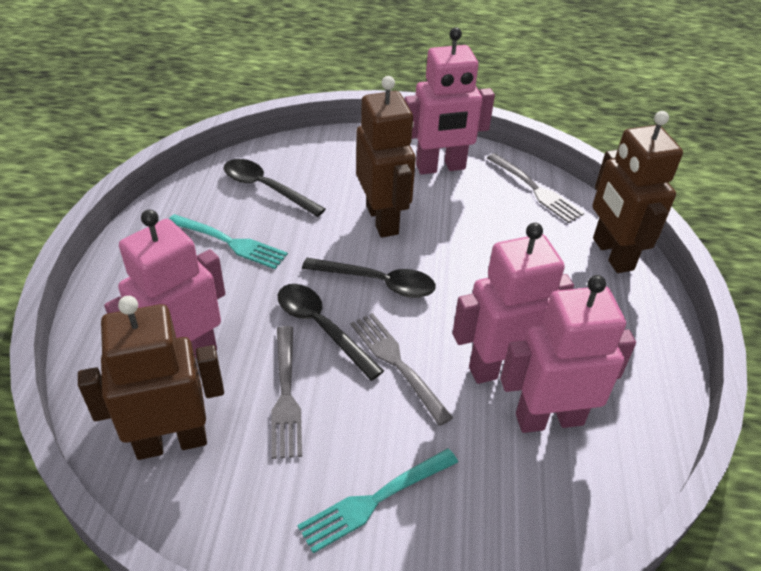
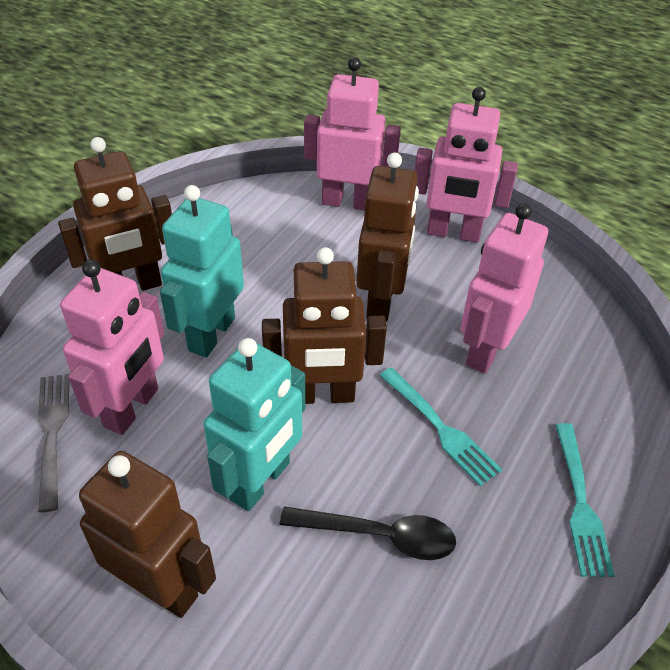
black spoon: [223,159,326,217] [278,284,384,381] [302,258,436,298] = 3 -> [280,506,456,560] = 1
brown robot: [78,296,224,460] [356,76,416,238] [592,111,683,273] = 3 -> [58,137,172,291] [79,451,216,618] [262,247,387,404] [356,153,419,322] = 4
grey fork: [271,326,302,459] [350,313,453,426] [487,153,584,223] = 3 -> [38,374,70,512] = 1
turquoise robot: none = 0 -> [160,185,244,357] [203,338,305,511] = 2

